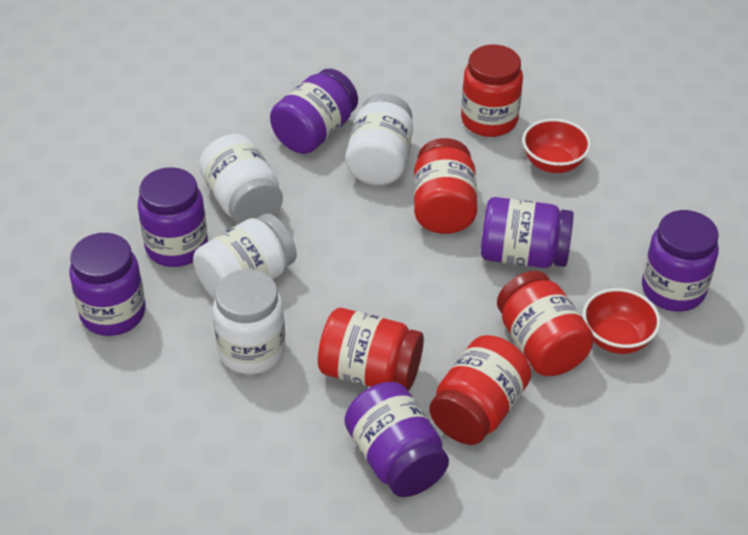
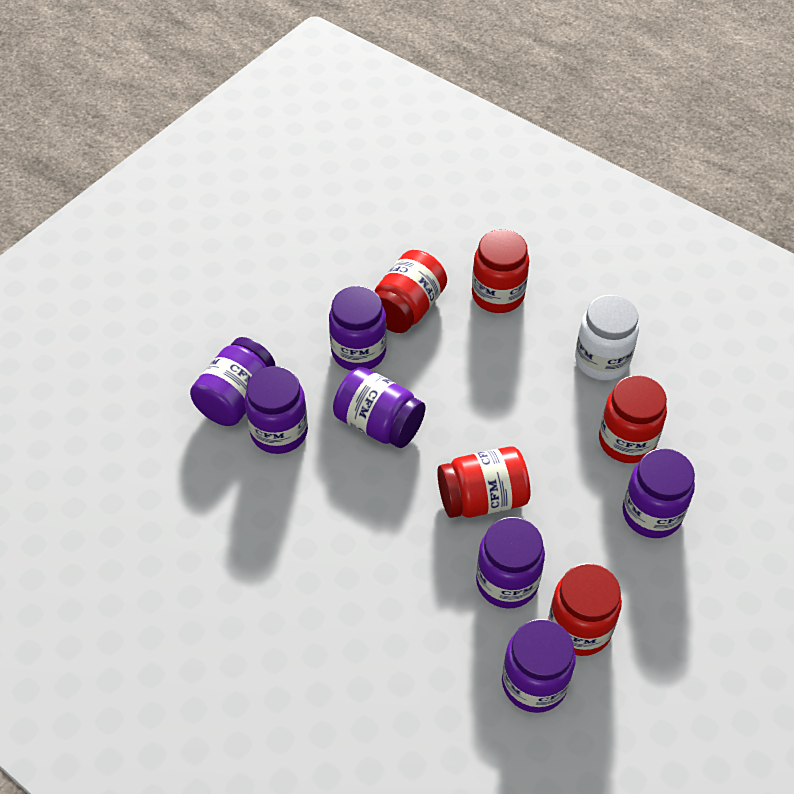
purple jar: [69,233,146,336] [138,167,208,267] [270,69,358,154] [345,382,449,497] [481,197,574,268] [642,210,719,312] = 6 -> [190,337,275,426] [245,366,308,454] [329,286,387,371] [333,367,425,448] [476,517,545,609] [502,619,576,713] [623,448,695,538] = 7
red bowl: [522,119,591,173] [582,288,661,354] = 2 -> none = 0
white jar: [193,213,297,299] [199,134,283,224] [213,269,285,375] [345,93,413,185] = 4 -> [575,295,639,381] = 1

